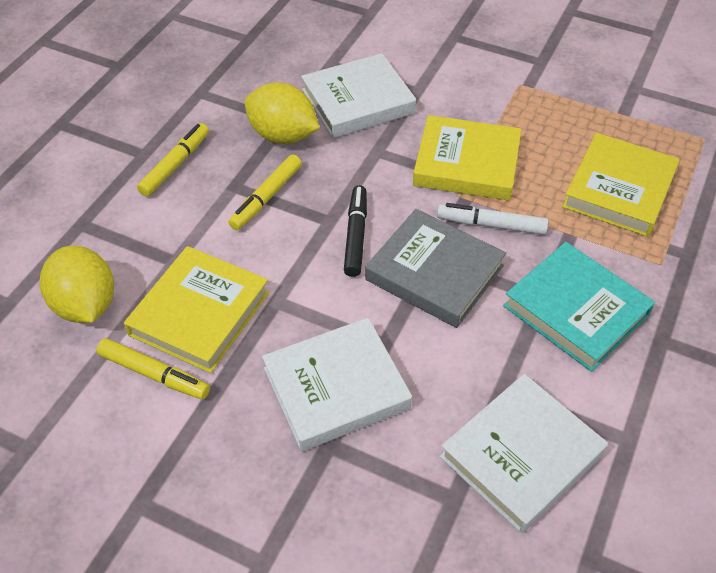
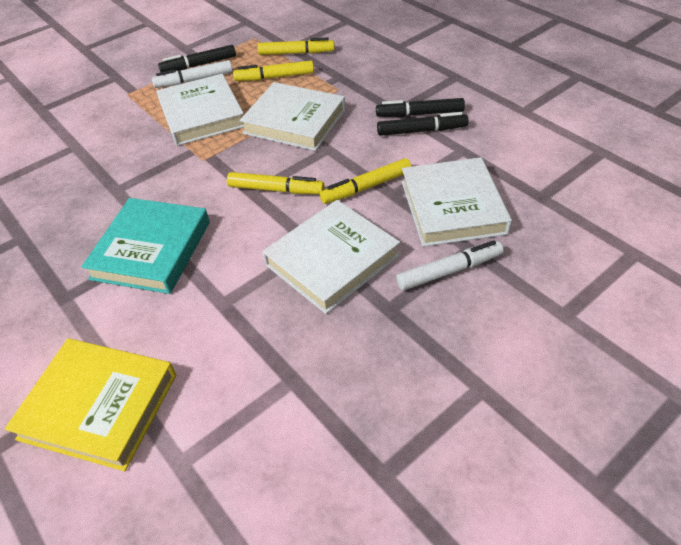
black marker: [344,185,367,277] = 1 -> [158,45,236,72] [376,98,465,117] [377,112,469,136] = 3
grey book: [365,209,506,328] = 1 -> none = 0
white book: [262,318,412,451] [301,53,416,138] [440,374,608,534] = 3 -> [156,74,244,146] [240,82,346,151] [262,200,400,314] [402,157,512,247] = 4
white marker: [437,203,548,235] = 1 -> [152,60,233,88] [396,240,504,291] = 2
yellow book: [124,246,269,373] [413,115,522,201] [562,133,680,237] = 3 -> [5,338,176,471] = 1
yellow lemon: [40,246,114,323] [245,82,320,144] = 2 -> none = 0
yellow marker: [96,338,210,399] [137,123,209,197] [228,155,302,230] = 3 -> [227,172,325,194] [233,61,314,81] [258,37,335,55] [320,158,412,204] = 4

